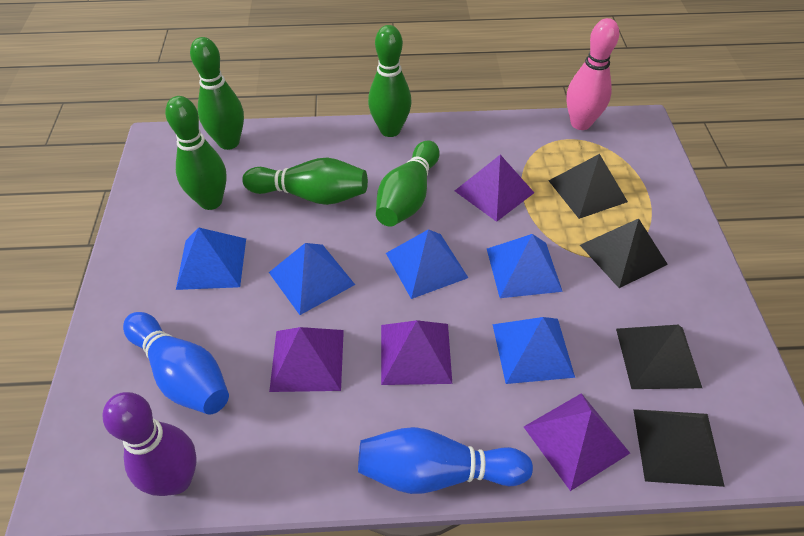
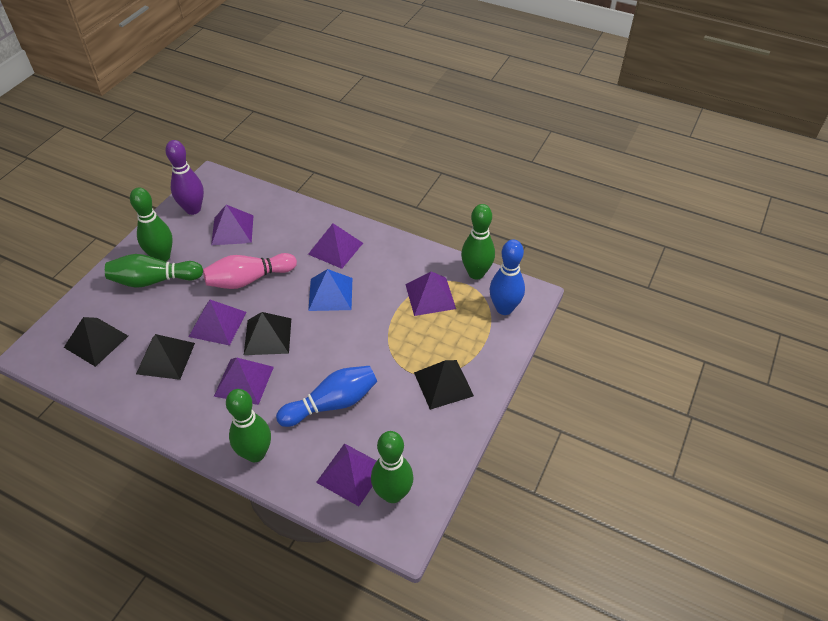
blue pyramid: [176,227,246,290] [269,243,355,315] [386,229,468,299] [487,234,563,298] [493,317,575,384] = 5 -> [308,269,352,311] = 1
purple pyramid: [269,327,344,392] [381,320,452,385] [455,155,534,222] [524,393,630,491] = 4 -> [189,300,246,346] [211,205,254,245] [214,358,274,405] [308,224,363,269] [316,443,376,506] [405,271,456,316] = 6

